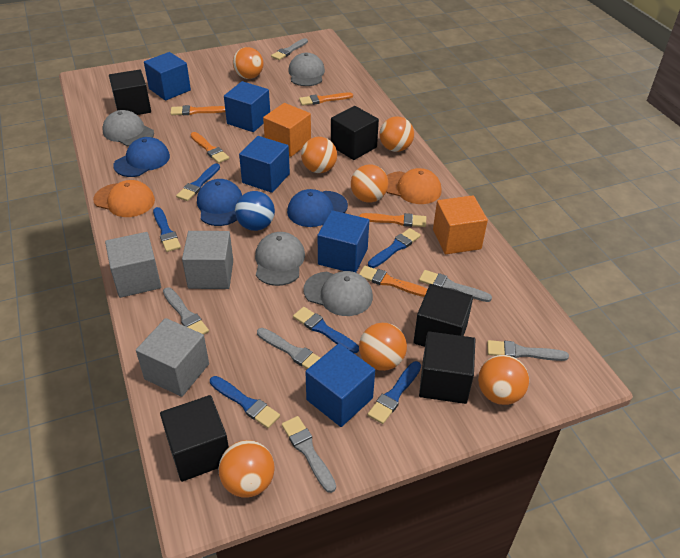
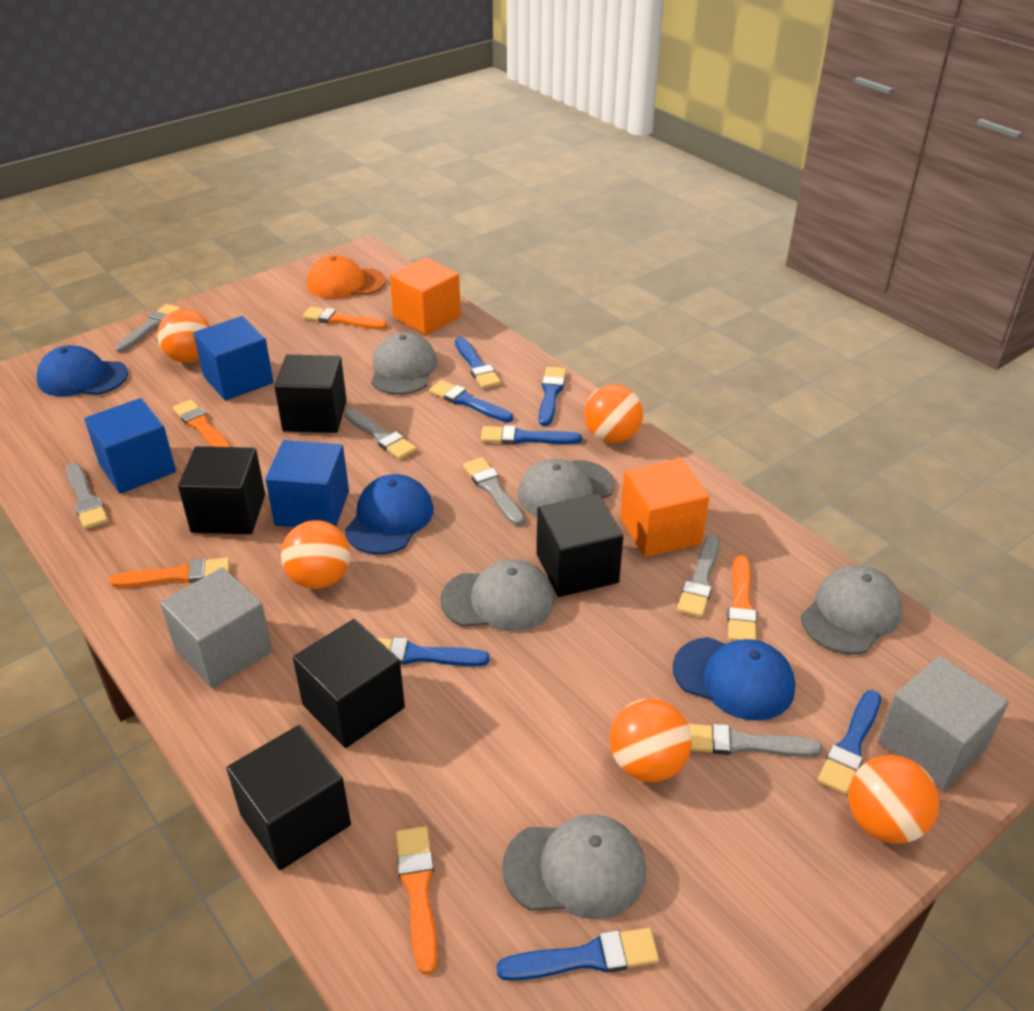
blue ball: [235,191,275,231] = 1 -> none = 0
blue brush: [153,207,181,252] [176,163,220,201] [210,376,280,428] [293,307,359,353] [368,228,421,268] [368,361,421,424] = 6 -> [377,637,490,666] [429,380,513,422] [455,337,501,389] [481,425,582,444] [496,928,659,981] [539,367,566,426] [818,690,881,794] = 7
blue cube: [144,52,191,101] [224,81,270,132] [239,136,290,193] [305,343,375,427] [318,210,369,273] = 5 -> [84,398,176,494] [193,316,274,400] [265,440,349,527] = 3
grey cap: [103,110,154,146] [255,232,305,286] [288,53,325,86] [303,271,373,316] = 4 -> [371,332,437,395] [440,559,554,631] [502,814,646,919] [518,459,614,517] [801,565,903,654] = 5
grey cube: [105,232,161,298] [136,318,209,397] [182,231,233,289] = 3 -> [160,567,273,689] [878,656,1009,790] = 2
orange ball: [219,440,275,498] [233,47,263,79] [301,137,337,173] [351,164,388,203] [359,323,407,371] [379,116,414,152] [478,355,529,405] = 7 -> [157,309,210,363] [281,520,350,589] [584,384,643,443] [610,699,692,782] [848,755,939,844] = 5
orange cap: [93,180,155,217] [386,168,442,204] = 2 -> [307,255,386,299] = 1

